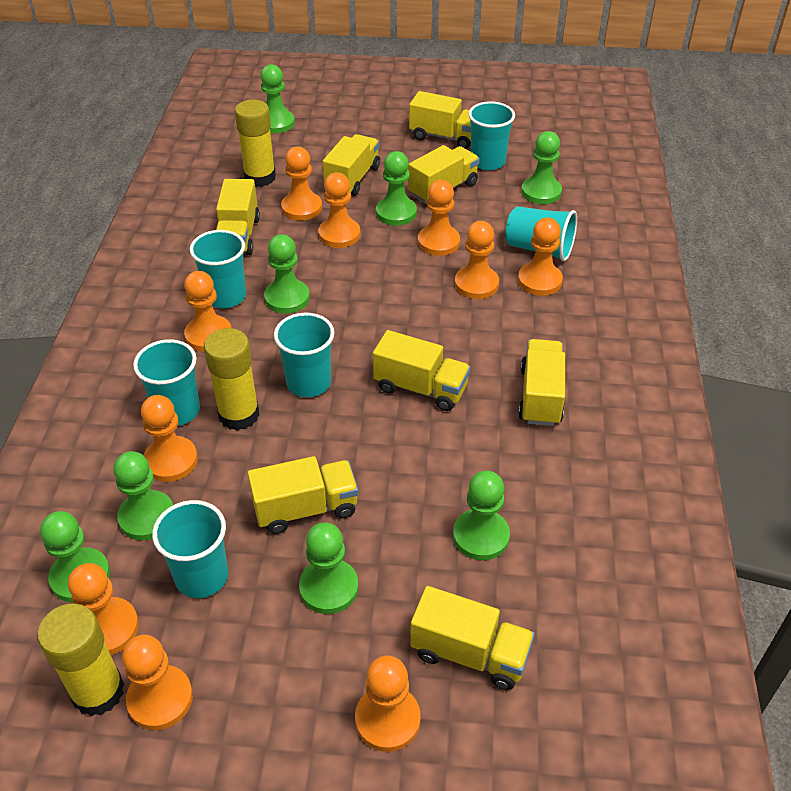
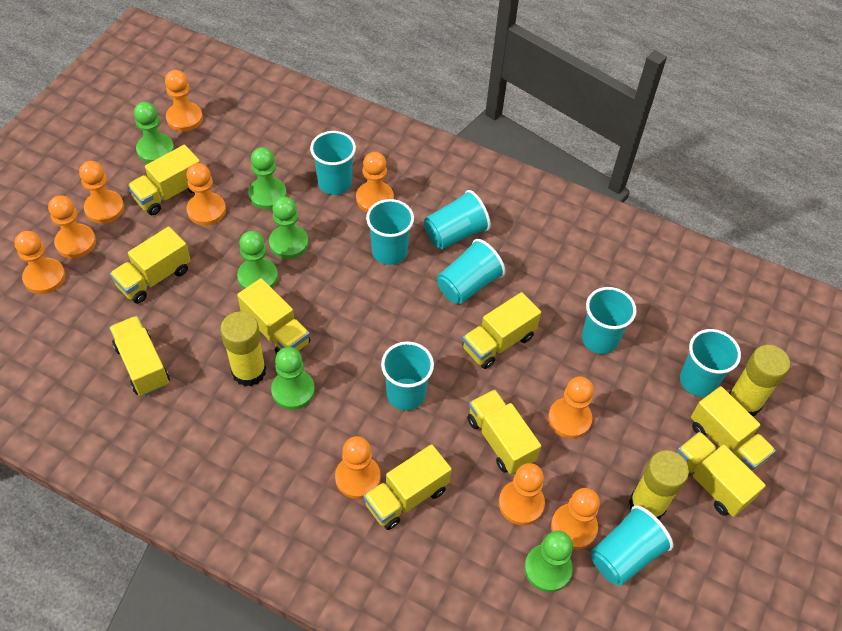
green pawn: [40,511,110,602] [114,451,173,540] [260,64,295,133] [264,234,310,313] [299,522,358,614] [376,151,417,226] [453,471,510,560] [521,131,562,204] = 8 -> [134,102,174,163] [237,231,278,289] [248,147,287,210] [269,197,309,259] [271,347,315,410] [524,531,573,592] = 6
turquoise cup: [133,339,200,426] [152,500,228,598] [190,230,246,308] [274,313,334,397] [468,101,515,170] [505,206,577,261] = 6 -> [310,131,356,195] [366,199,414,265] [381,341,434,410] [424,190,491,250] [437,239,506,304] [582,287,636,354] [591,505,673,586] [680,329,741,397] = 8
yellow truck: [216,179,260,255] [248,456,358,534] [322,134,380,196] [373,330,471,411] [408,145,480,204] [409,91,471,149] [410,586,534,690] [518,339,565,426] = 8 -> [109,316,170,396] [110,227,191,304] [127,145,200,215] [237,278,310,355] [364,444,452,530] [462,292,541,369] [467,389,541,474] [677,432,766,517] [691,386,776,472] = 9

